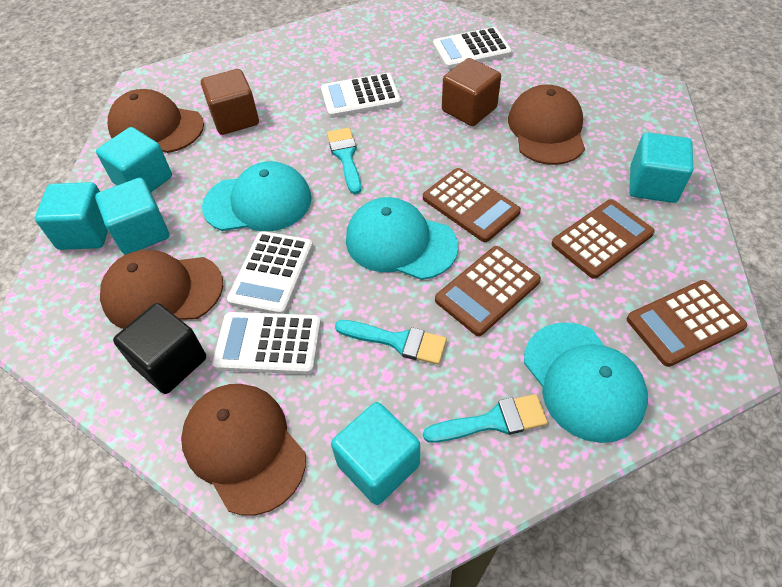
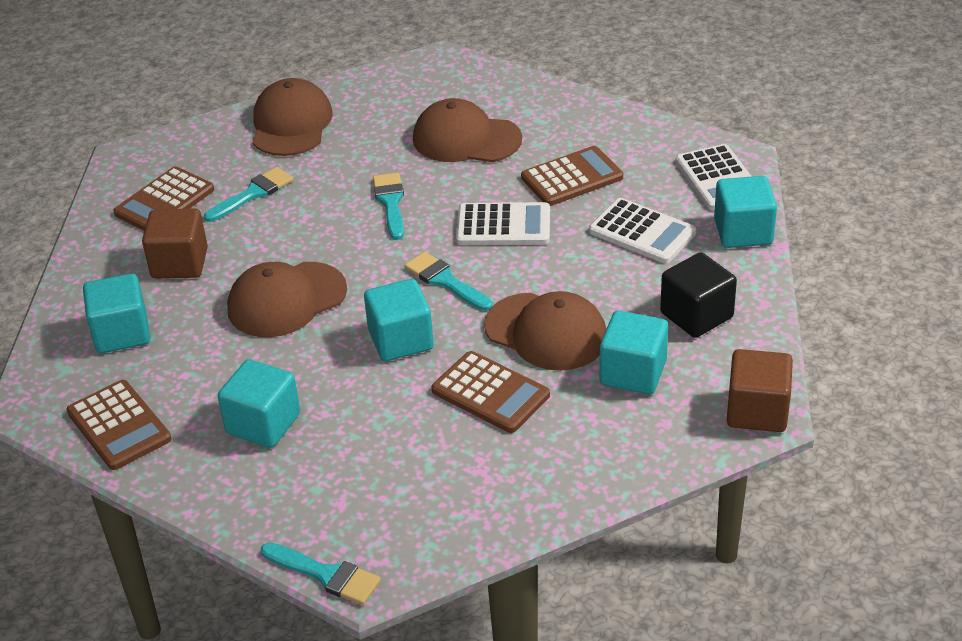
turquoise brush: [327,128,361,194] [335,320,447,365] [423,394,548,443] = 3 -> [204,167,293,222] [261,543,381,605] [373,173,404,240] [405,252,493,311] = 4
turquoise cap: [202,161,312,231] [346,197,458,280] [524,322,648,443] = 3 -> none = 0
white calculator: [212,312,321,374] [227,231,313,314] [321,73,401,118] [433,27,512,69] = 4 -> [456,202,550,245] [589,198,696,264] [675,144,752,210] = 3

